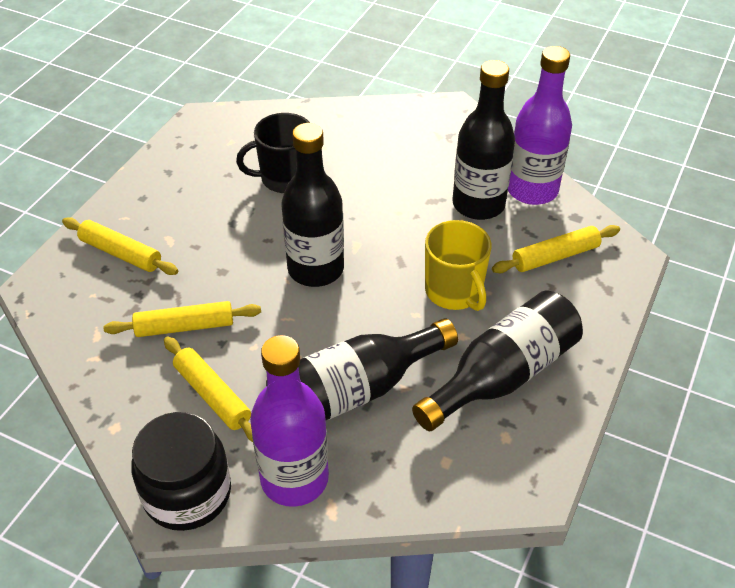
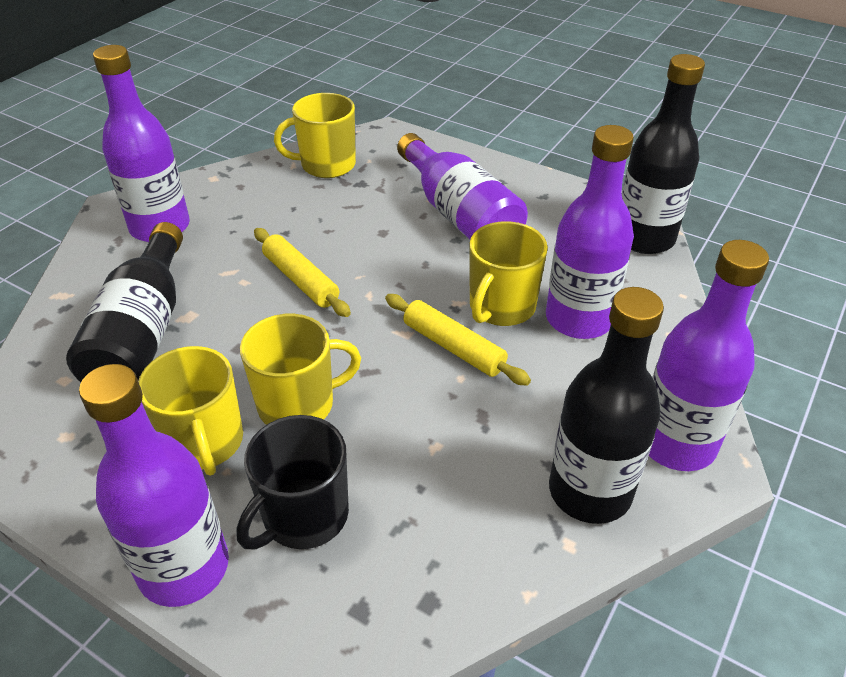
black bottle: [266,318,458,420] [281,123,344,287] [412,290,583,431] [452,60,515,220] = 4 -> [66,222,183,382] [549,287,664,524] [622,54,705,254] = 3
black jar: [131,412,231,531] = 1 -> none = 0
purple bottle: [250,335,329,507] [508,46,572,205] = 2 -> [79,364,229,607] [93,45,190,242] [397,133,528,239] [546,125,634,339] [649,240,769,471] = 5
yellow mug: [425,220,492,311] = 1 -> [138,346,243,476] [240,314,361,425] [274,93,356,178] [469,221,548,326] = 4
yellow rolling pin: [62,217,178,275] [103,301,261,337] [164,337,253,442] [492,225,620,273] = 4 -> [254,228,351,317] [385,294,531,386] = 2

